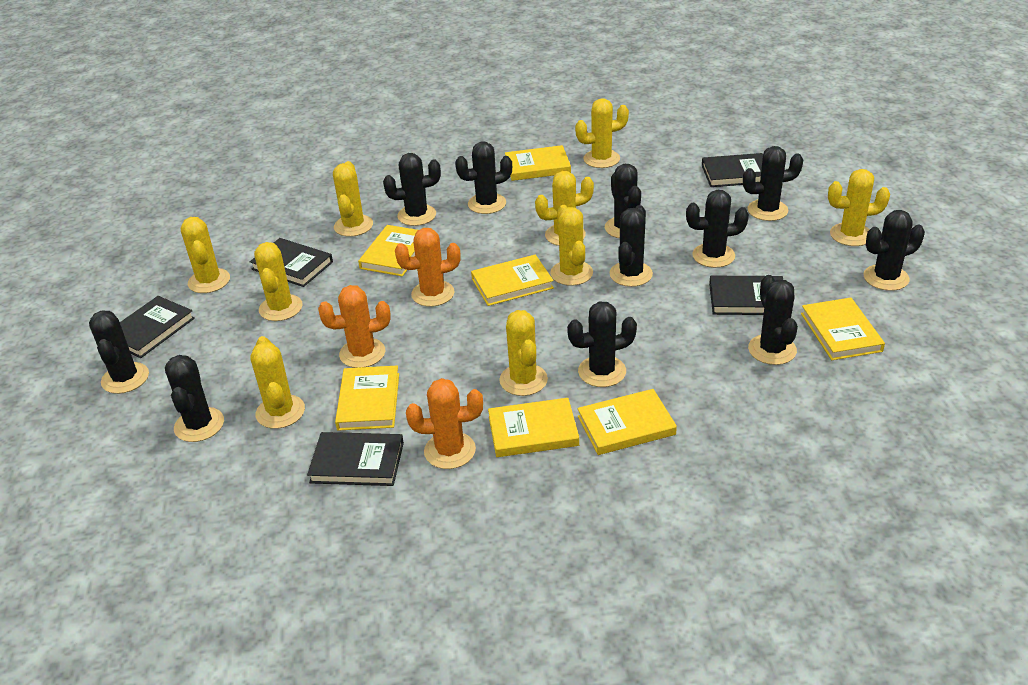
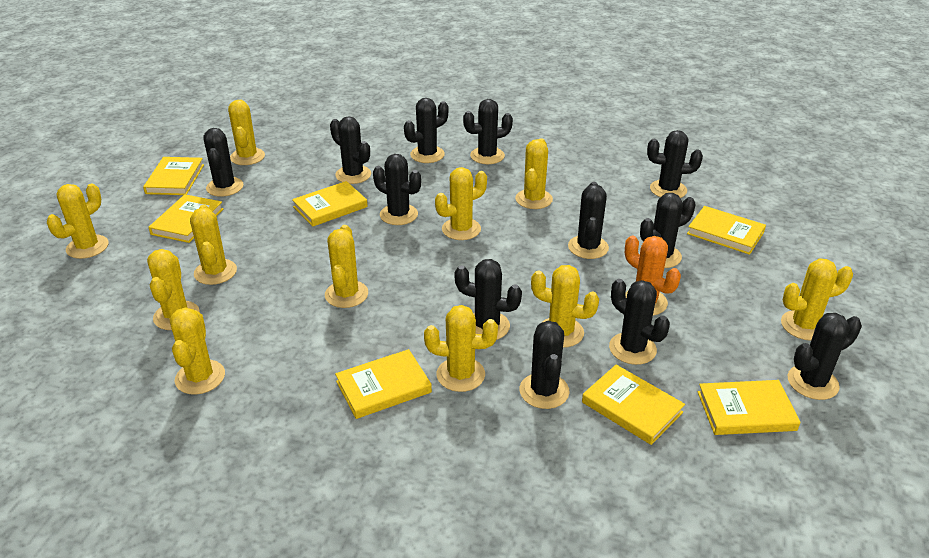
black book: [120,296,195,358] [250,238,333,287] [307,432,404,486] [702,153,763,187] [709,276,783,315] = 5 -> none = 0
black cactus: [89,310,149,394] [165,355,224,442] [383,153,441,226] [455,142,512,214] [567,302,637,387] [605,164,641,238] [610,205,653,287] [686,190,749,268] [743,146,803,221] [748,275,798,365] [864,210,925,291] = 11 -> [203,128,243,197] [330,116,371,184] [373,154,421,225] [404,98,449,163] [454,259,522,340] [463,99,513,164] [520,321,569,409] [568,182,609,259] [609,279,670,365] [640,193,695,268] [647,130,703,198] [787,313,862,400] = 12
orange cactus: [318,285,391,368] [395,228,461,307] [406,378,483,469] = 3 -> [625,236,681,316] = 1
yellow cactus: [181,217,230,293] [250,336,305,429] [254,242,303,321] [333,161,373,237] [499,310,548,396] [535,171,594,246] [550,205,593,286] [575,98,629,168] [828,169,890,246] = 9 -> [47,184,108,259] [147,249,200,330] [170,307,225,395] [190,205,237,285] [228,100,265,165] [325,225,368,308] [424,305,498,392] [435,167,487,240] [515,138,553,209] [531,265,599,348] [781,258,853,341] = 11

